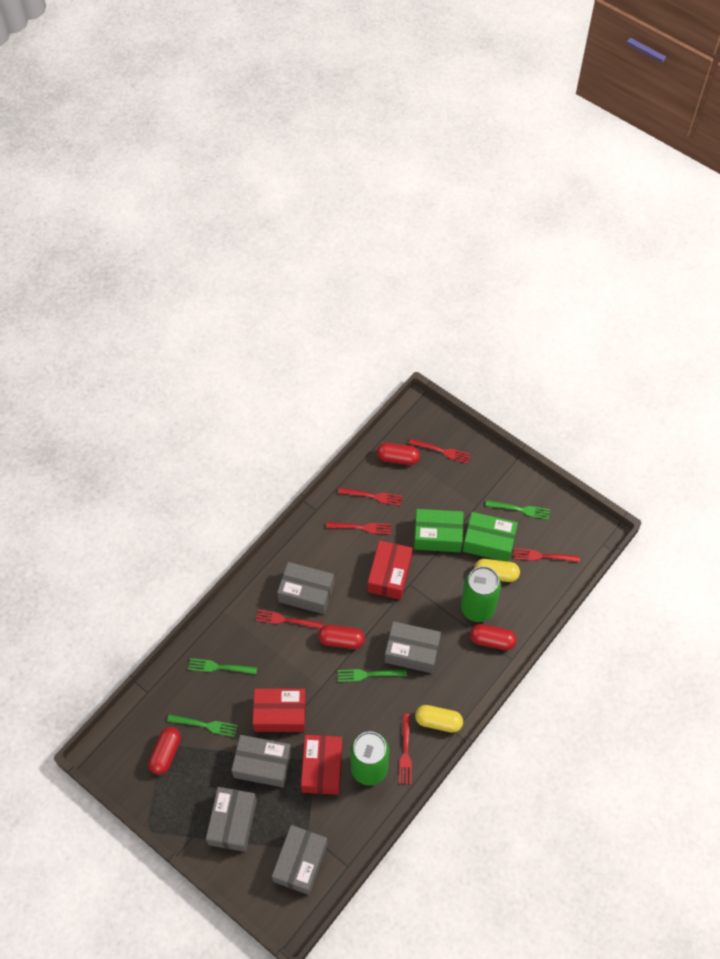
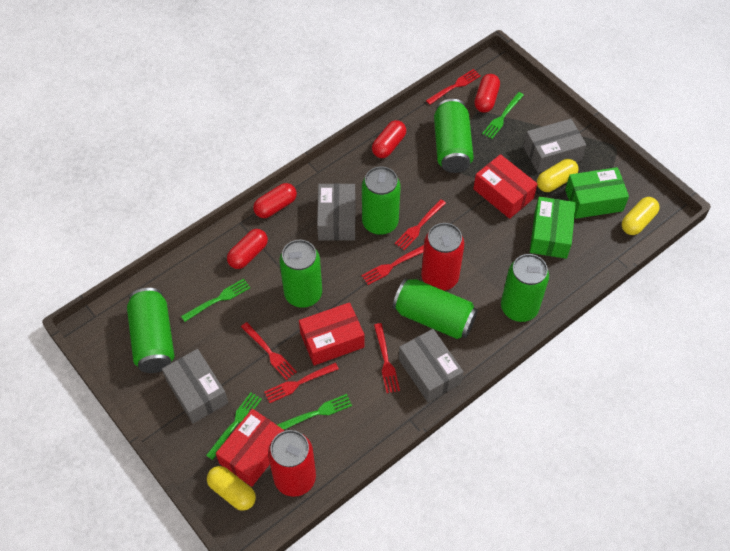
green can: [350,732,389,785] [461,566,501,622] = 2 -> [127,288,174,373] [280,240,322,308] [362,167,400,235] [393,278,478,339] [434,99,474,173] [501,254,549,322] = 6
grey box: [206,787,257,852] [231,735,292,787] [272,825,328,895] [277,562,334,614] [385,621,441,673] = 5 -> [162,349,228,424] [317,183,355,241] [399,329,464,402] [523,119,586,173] = 4
red can: none = 0 -> [268,430,316,497] [421,223,464,291] = 2
yellow capsule: [415,705,463,733] [474,559,520,582] = 2 -> [207,466,256,511] [537,159,579,192] [622,197,660,235] = 3

